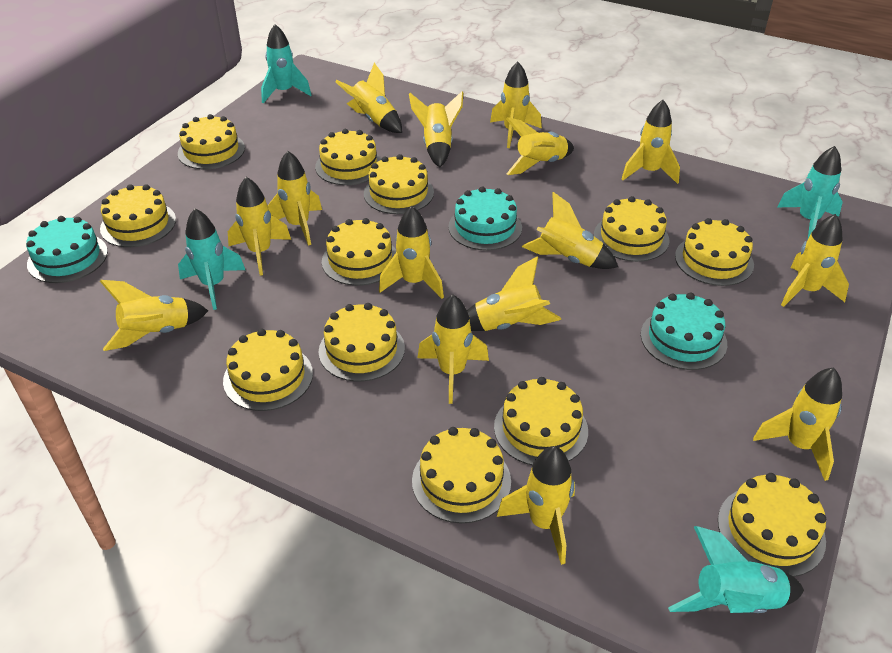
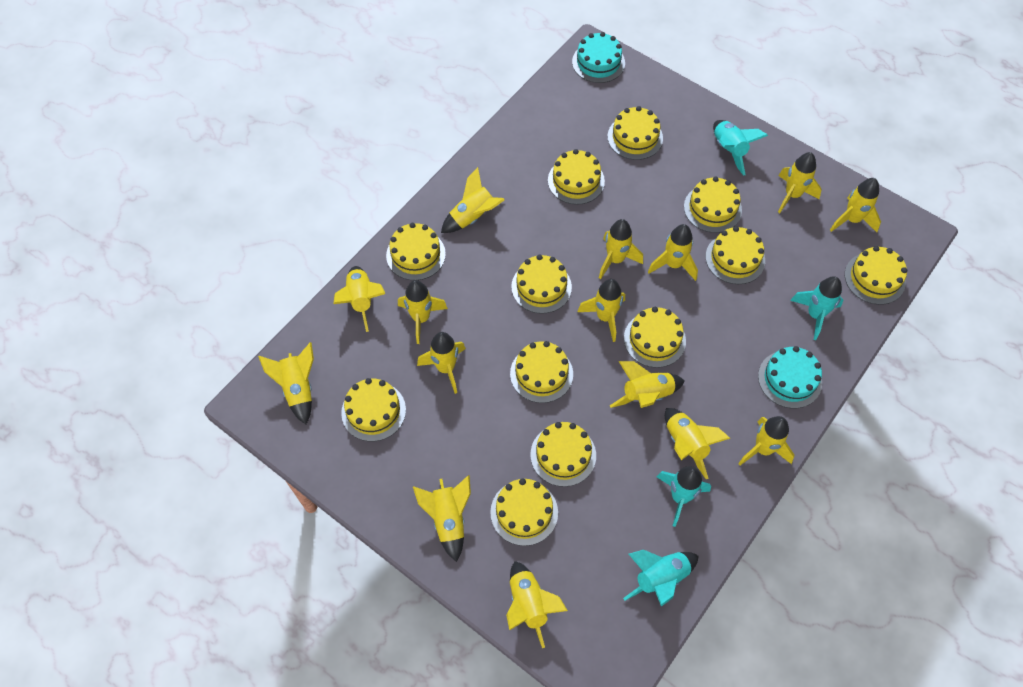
turquoise cake: [26,216,108,283] [448,187,522,251] [641,293,727,370] = 3 -> [572,32,625,83] [758,346,822,408] = 2

